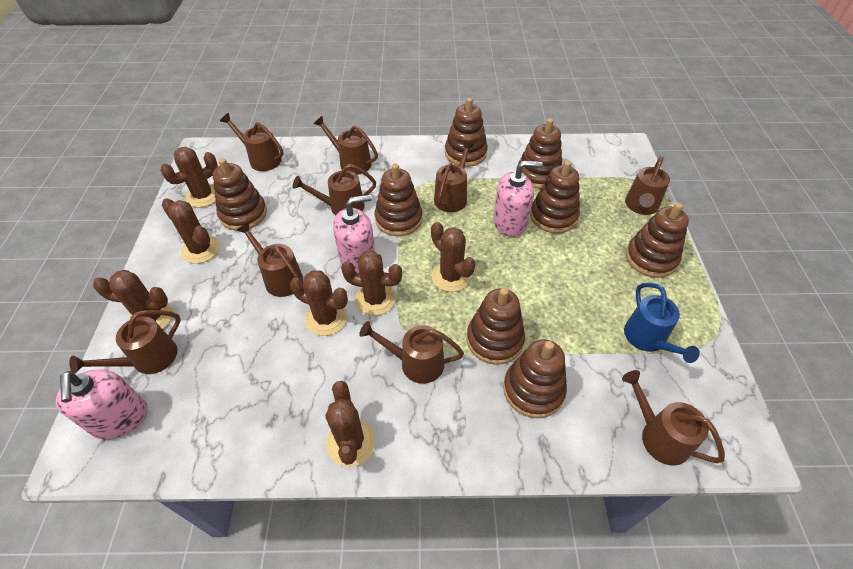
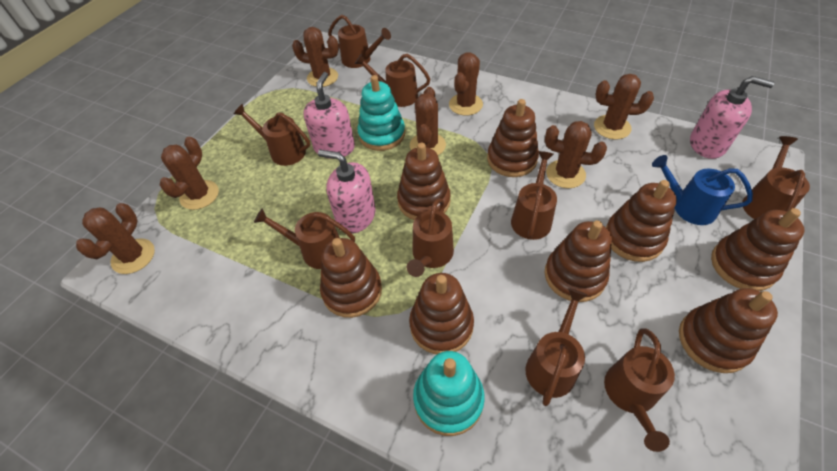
turquoise stacking toy: none = 0 -> [358,75,405,151] [413,351,485,436] = 2

